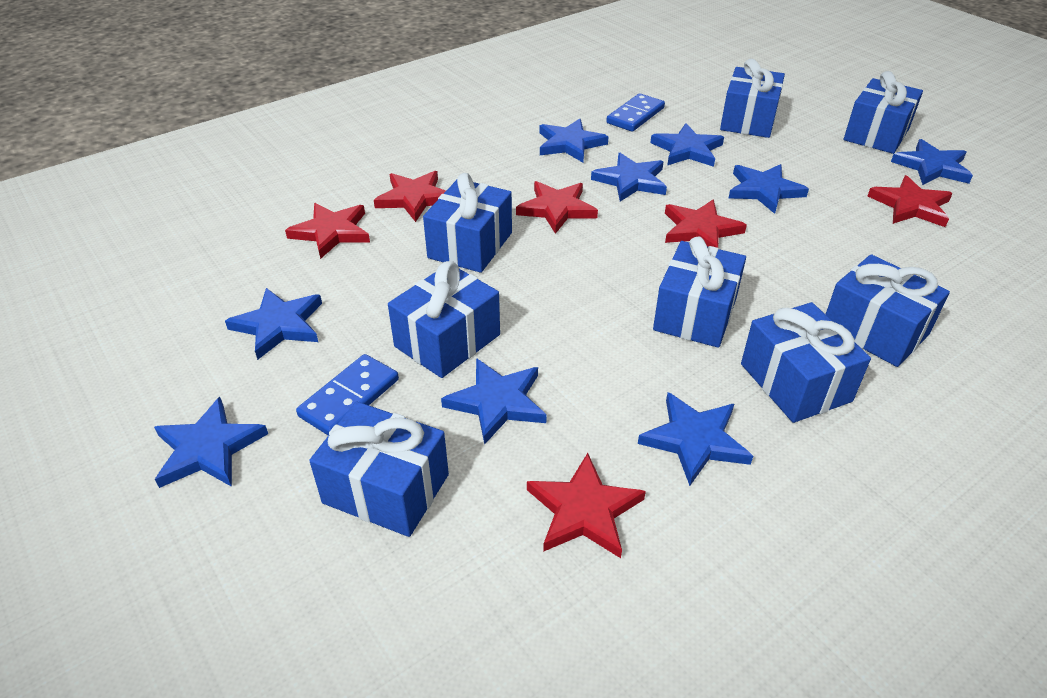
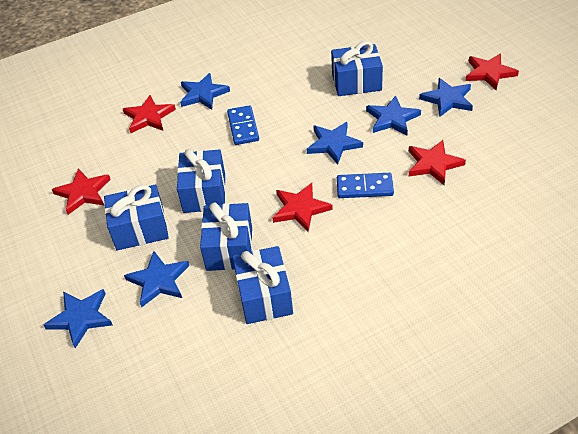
blue gift: [309,401,449,537] [388,261,500,378] [423,173,512,273] [653,236,746,348] [720,59,785,138] [741,302,871,423] [825,254,950,367] [844,71,923,154] = 8 -> [104,185,169,251] [177,149,226,213] [200,202,252,271] [232,246,293,324] [331,41,383,96] = 5
blue star: [154,397,268,488] [225,288,322,360] [441,358,547,445] [539,119,609,163] [591,153,667,201] [638,392,753,486] [650,123,724,167] [729,164,809,214] [891,139,973,185] = 9 -> [44,289,112,348] [124,251,189,307] [180,73,230,110] [307,122,363,164] [366,96,421,135] [419,78,473,117] = 6
red star: [285,203,370,259] [374,171,446,222] [516,181,598,234] [527,453,646,558] [665,200,747,248] [868,175,953,227] = 6 -> [52,168,111,215] [123,95,176,133] [273,183,333,232] [409,140,466,185] [465,53,519,90] = 5

